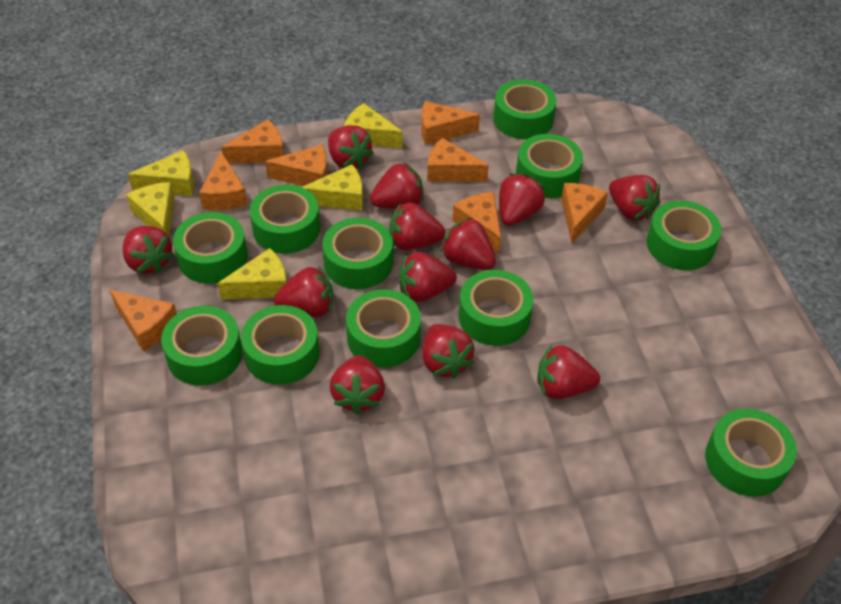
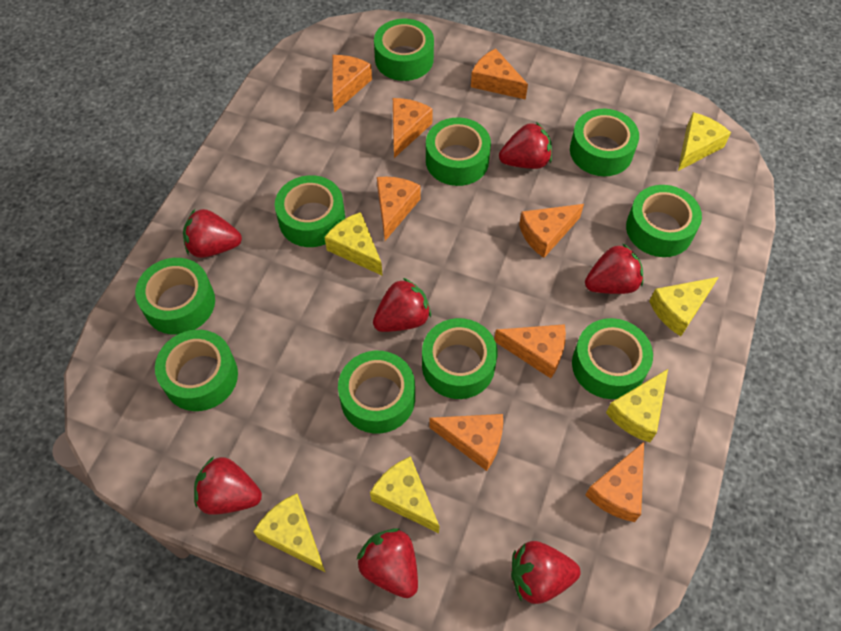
green tape: [161,306,242,386] [173,212,248,284] [241,305,319,385] [250,185,320,254] [322,218,393,289] [346,289,421,367] [459,270,534,346] [493,79,557,139] [516,134,583,198] [646,201,722,270] [705,408,797,497] = 11 -> [135,258,215,335] [155,330,238,411] [275,175,345,247] [338,351,415,434] [374,19,434,81] [422,318,497,399] [426,117,491,186] [570,109,639,176] [572,318,653,399] [626,185,702,257] = 10
red strawberry: [122,226,174,274] [274,266,333,317] [328,125,374,169] [330,355,385,414] [370,162,424,209] [389,202,445,251] [399,252,457,302] [422,324,474,379] [441,217,496,270] [499,174,545,226] [537,345,600,399] [609,175,660,220] = 12 -> [183,209,242,258] [194,456,262,515] [357,528,418,598] [373,278,431,332] [499,122,552,169] [511,541,581,604] [585,243,643,294] = 7
yellow cheese: [126,182,175,236] [128,150,194,196] [217,248,287,300] [302,164,363,211] [344,103,403,148] = 5 -> [253,494,325,572] [325,212,383,276] [370,456,440,533] [606,369,668,443] [649,277,719,336] [678,112,731,171] = 6

